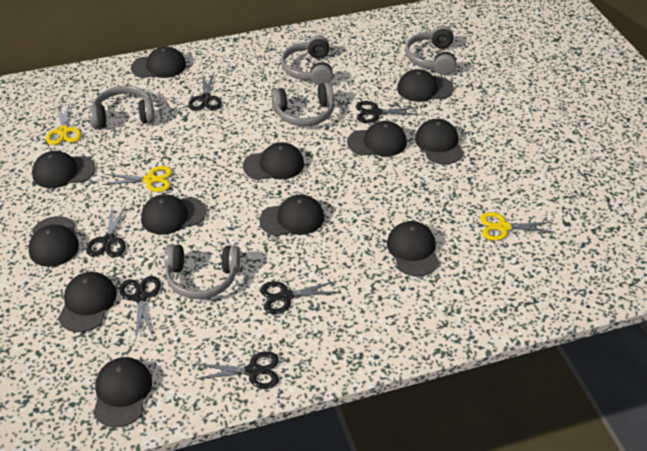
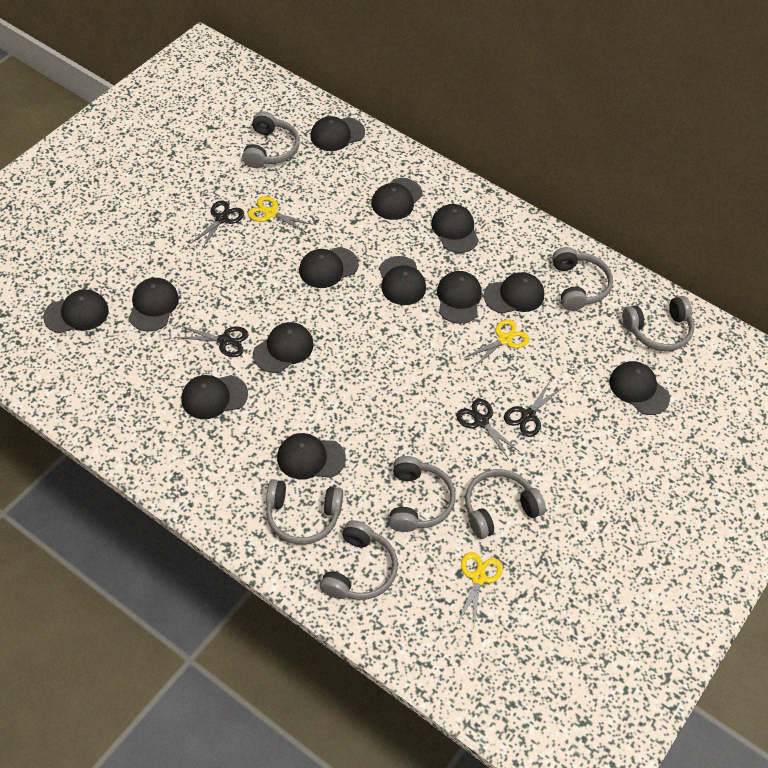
black cap: [28,216,79,267] [32,151,96,188] [58,272,117,332] [93,357,152,427] [131,46,186,78] [141,194,206,235] [243,142,304,180] [259,194,324,236] [347,121,407,156] [387,221,439,276] [397,69,453,102] [415,119,464,164] = 12 -> [43,290,109,333] [129,278,179,332] [181,375,248,419] [253,322,314,373] [277,433,346,480] [299,247,359,288] [310,116,365,151] [371,178,423,220] [379,256,426,305] [431,204,479,253] [437,271,482,324] [484,272,544,314] [609,361,670,415] = 13
black scissors: [86,205,126,257] [119,276,161,337] [188,73,222,111] [196,351,279,389] [260,281,340,314] [356,101,420,123] = 6 -> [175,325,249,357] [190,200,244,249] [456,399,520,459] [504,381,563,437] = 4
grey headphones: [89,86,155,129] [165,244,240,299] [271,83,334,126] [281,35,333,85] [405,26,457,75] = 5 -> [242,111,300,168] [266,479,343,544] [320,520,398,600] [389,456,456,532] [465,469,546,539] [552,247,613,311] [622,296,694,351] = 7

